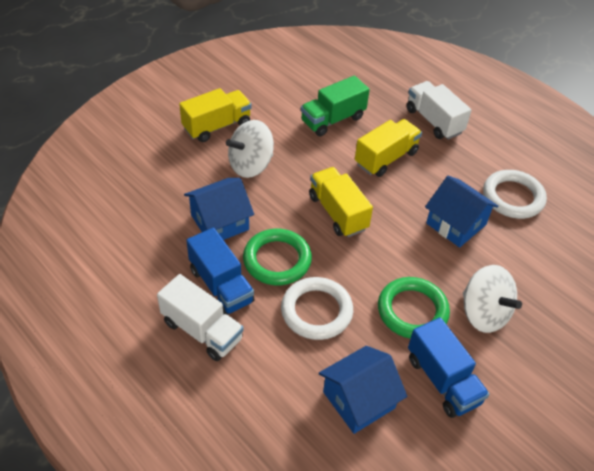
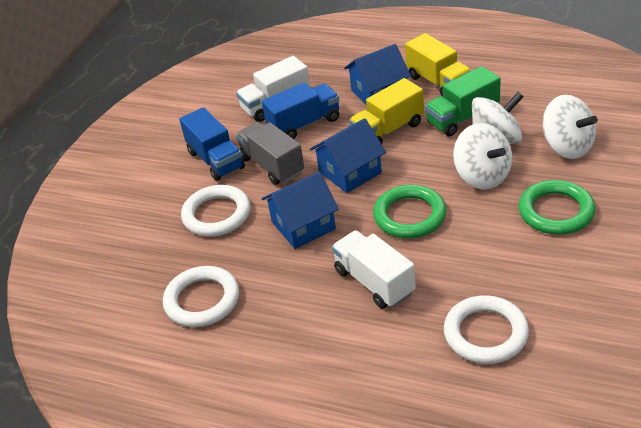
grey truck: none = 0 -> [236,122,304,185] = 1
white ring: [281,277,353,340] [483,170,547,219] = 2 -> [163,266,239,327] [181,185,251,237] [444,295,529,364] = 3
white spinning top: [226,120,274,178] [463,265,522,333] = 2 -> [453,123,512,190] [472,92,524,144] [543,95,598,159] = 3
yellow truck: [179,88,252,142] [309,167,373,237] [355,119,422,177] = 3 -> [349,78,424,144] [405,33,472,96] = 2

